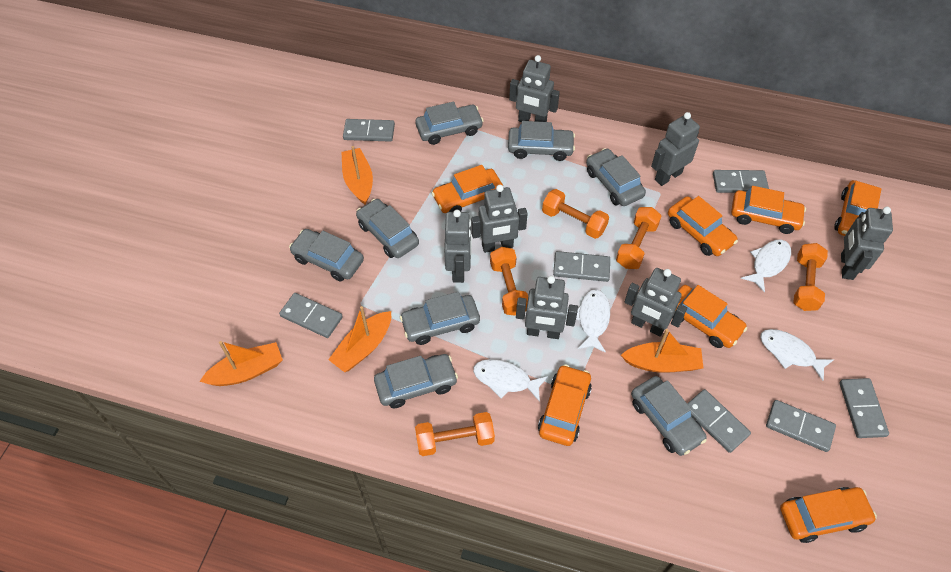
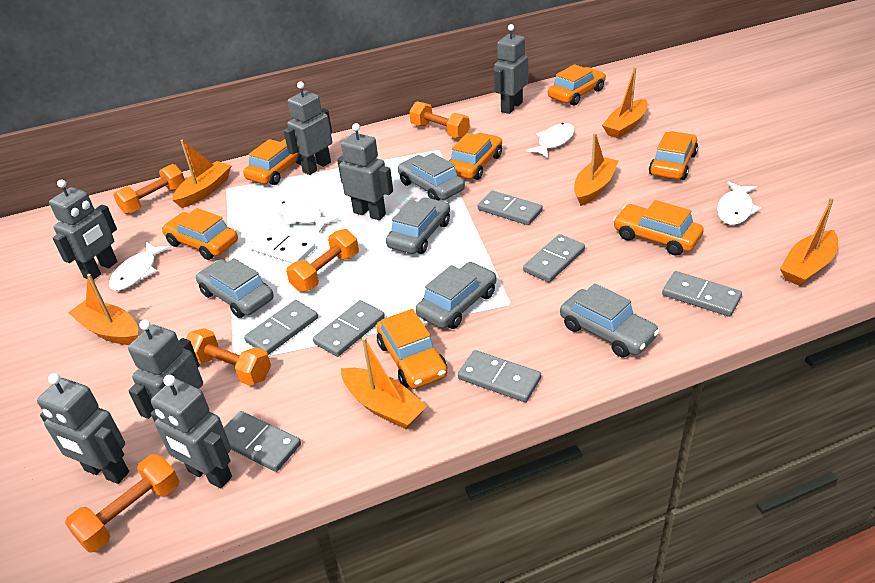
grey car: [289,229,364,281] [356,199,419,258] [374,354,458,408] [400,292,480,345] [415,102,484,145] [508,121,575,161] [586,148,646,206] [631,376,707,456] = 8 -> [196,258,274,318] [386,197,450,254] [398,153,465,200] [416,262,496,329] [560,283,659,357] = 5
orange boat: [199,341,283,386] [328,306,391,372] [342,146,373,204] [621,329,703,373] = 4 -> [68,274,138,345] [172,140,232,208] [341,337,427,429] [574,133,618,206] [602,67,648,138] [780,197,838,286] = 6
white domino: none = 0 -> [249,229,315,263] = 1

